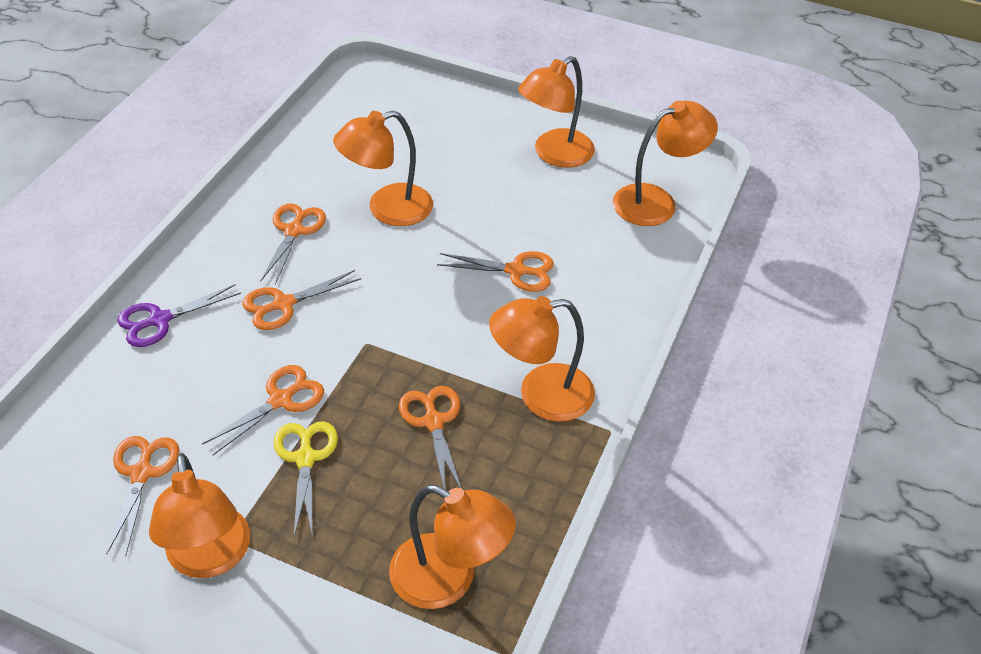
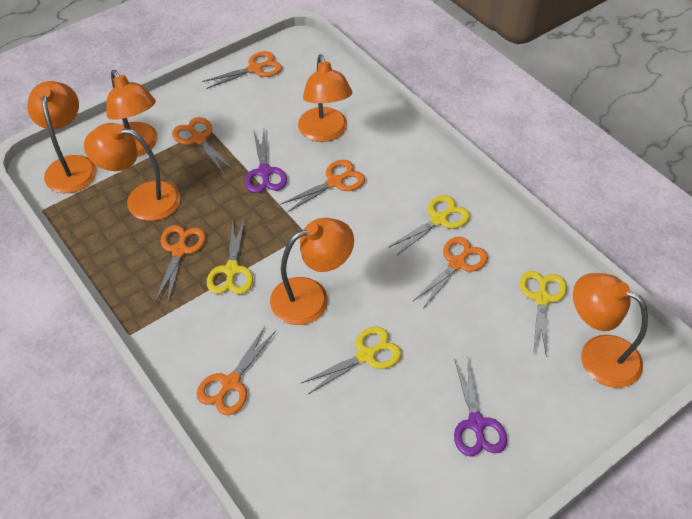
purple scissors: [117,284,241,347] = 1 -> [245,130,287,193] [454,358,507,456] = 2
yellow scissors: [274,421,338,537] = 1 -> [207,218,253,294] [302,326,402,394] [388,195,470,256] [520,271,567,358] = 4

